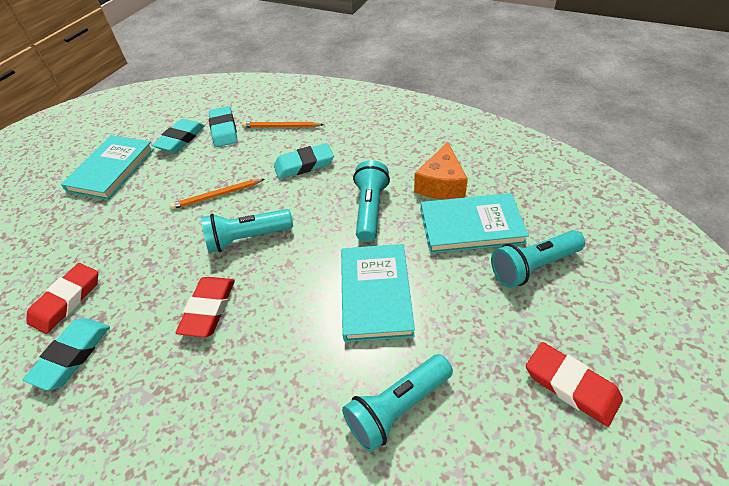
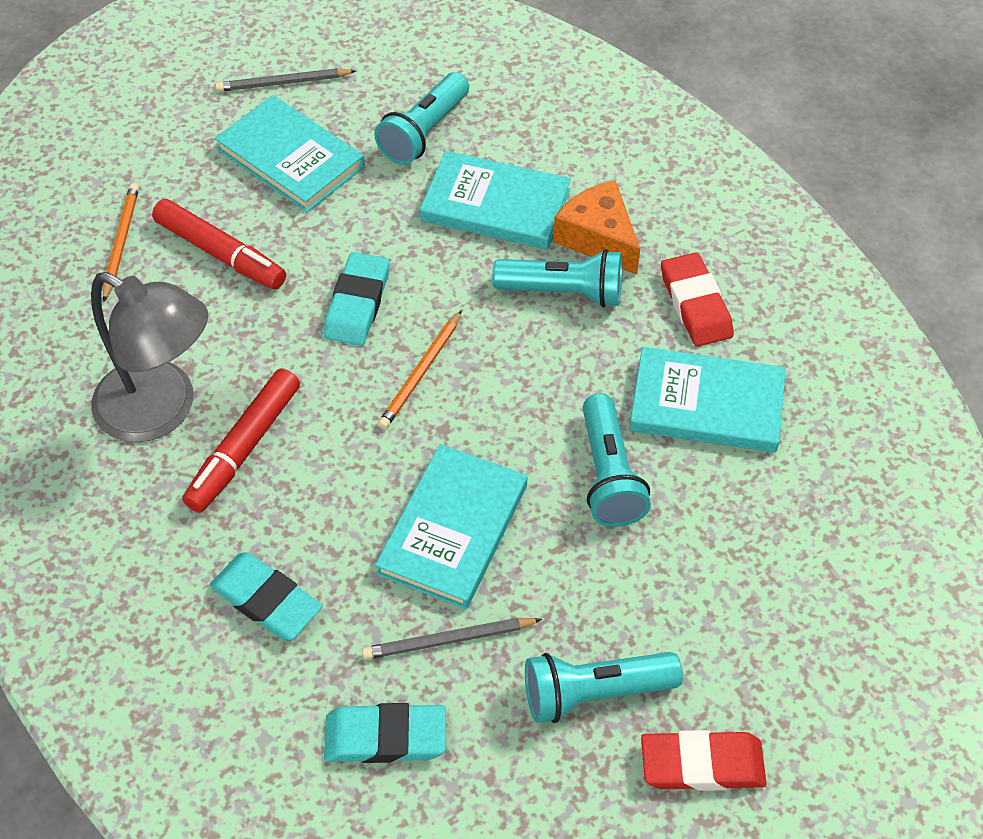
grey lamp: none = 0 -> [91,272,208,442] = 1
grey pencil: none = 0 -> [215,68,356,92] [362,618,542,660] = 2
red eraser: [26,263,98,334] [176,277,235,337] [526,342,623,427] = 3 -> [641,730,767,791] [661,252,734,347] = 2
red marker: none = 0 -> [152,199,286,290] [182,368,300,513] = 2
turquoise book: [61,135,154,200] [341,244,415,342] [421,193,529,253] = 3 -> [215,95,365,212] [375,444,527,609] [420,151,571,250] [629,347,786,453] = 4
turquoise eraser: [23,318,110,390] [152,119,205,153] [209,106,238,147] [274,143,334,179] = 4 -> [209,552,322,640] [324,252,390,346] [324,703,446,763] = 3

